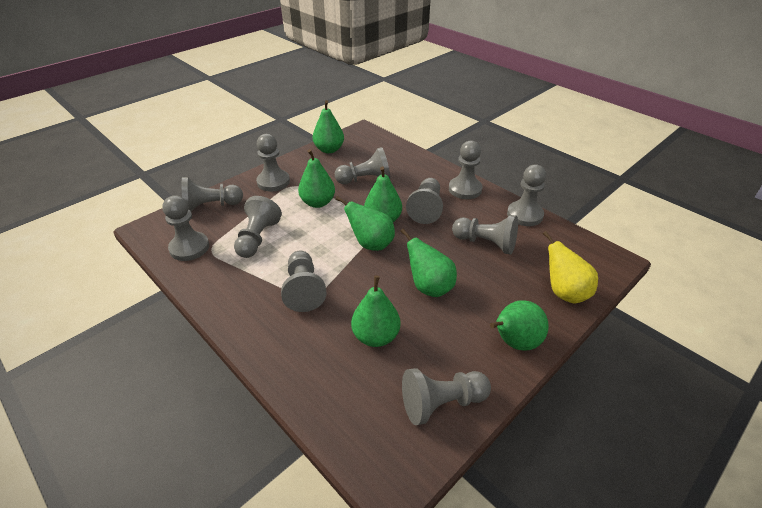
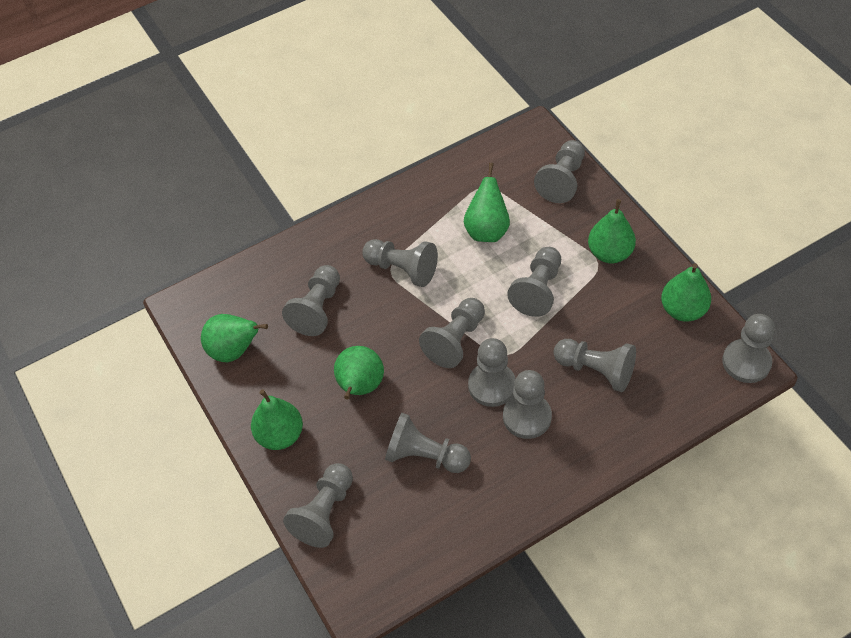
green pear: [298,149,335,208] [313,100,344,153] [335,196,395,251] [351,275,400,347] [364,166,402,222] [400,229,457,297] [490,300,549,351] = 7 -> [201,314,268,362] [251,389,303,450] [334,346,384,399] [464,163,510,242] [588,199,636,263] [661,263,711,322] = 6
yellow pear: [543,231,598,304] = 1 -> none = 0

